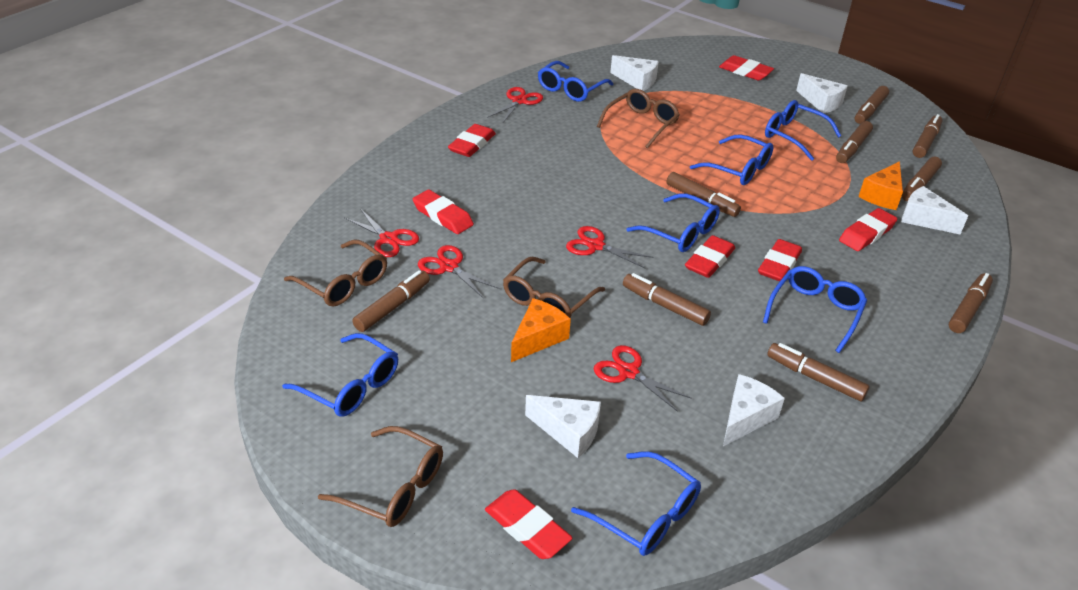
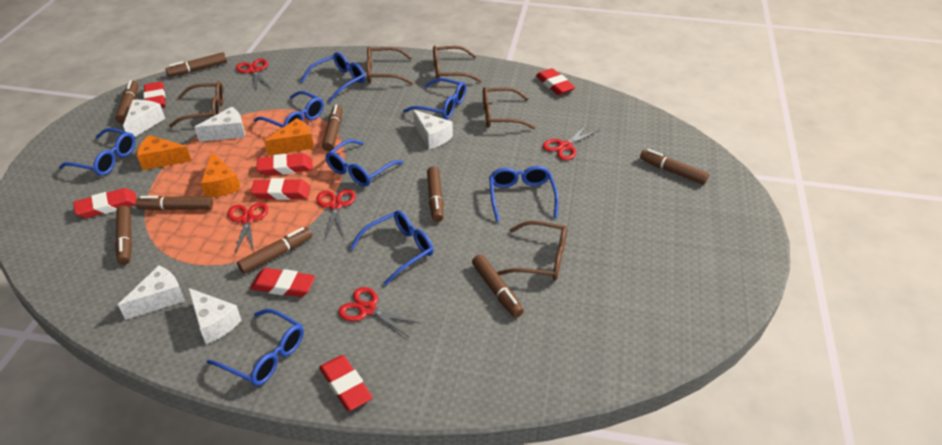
blue glasses: [282,333,398,417] [538,61,613,102] [571,451,701,556] [627,193,720,252] [690,134,773,185] [763,266,867,353] [765,100,841,161] = 7 -> [59,128,135,176] [206,309,304,386] [254,91,324,128] [301,52,365,102] [325,139,403,187] [350,210,434,285] [403,78,466,119] [489,166,559,222] = 8
brown glasses: [284,239,387,307] [318,426,443,527] [503,257,605,318] [597,89,680,149] = 4 -> [169,81,224,128] [366,47,413,84] [433,45,482,82] [483,87,535,129] [497,221,567,280] = 5
orange cheese: [511,298,571,362] [858,161,903,210] = 2 -> [137,135,191,170] [201,152,241,198] [264,118,314,156] = 3

